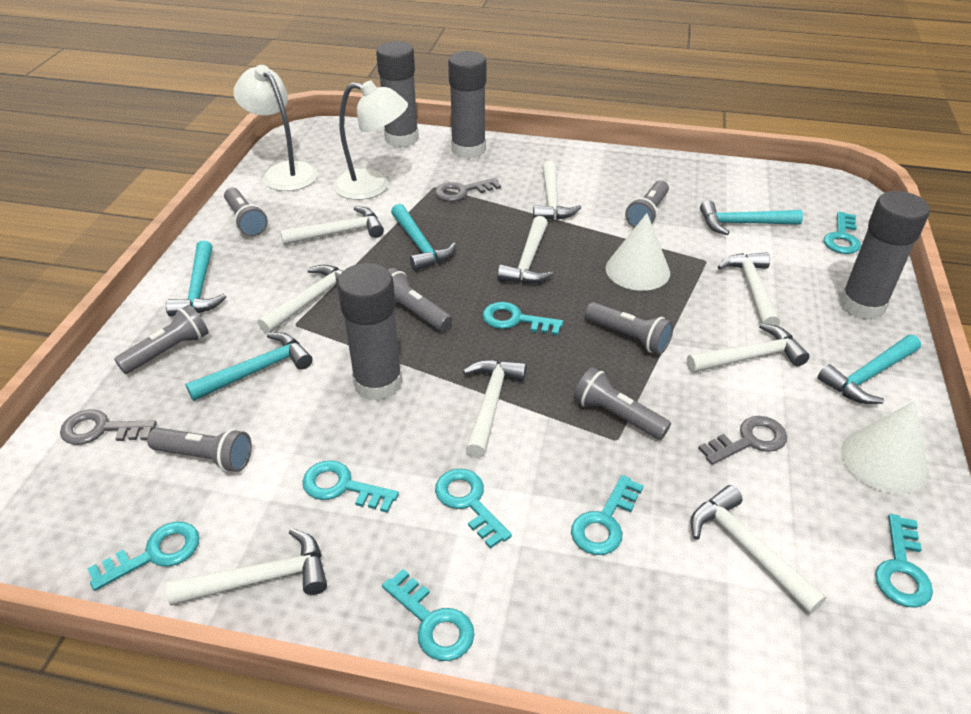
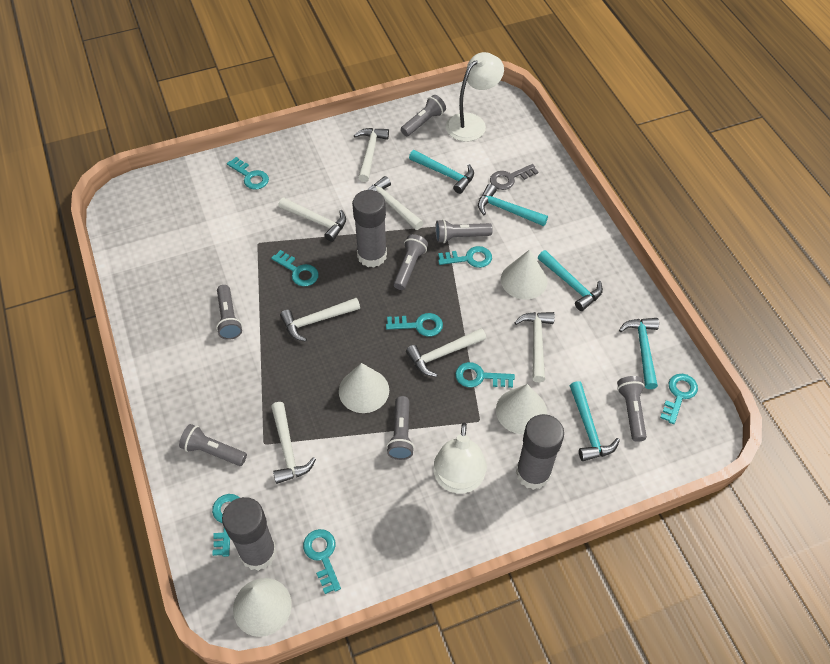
grey glue stick: [337,263,403,401] [376,41,419,147] [448,51,487,159] [840,191,930,320] = 4 -> [222,497,277,571] [352,190,387,268] [516,414,564,490] = 3
grey key: [60,409,157,445] [435,178,501,202] [698,416,787,465] = 3 -> [490,164,538,190] = 1
white cone: [606,213,670,291] [841,401,928,494] = 2 -> [233,578,292,637] [339,363,389,413] [496,384,547,434] [501,249,548,300] = 4
white hammer: [166,528,327,606] [258,265,343,334] [280,206,384,245] [463,360,527,458] [497,216,553,284] [533,161,581,220] [687,323,810,373] [690,485,826,614] [718,252,780,326] = 9 -> [271,402,316,484] [278,197,346,242] [280,298,360,342] [354,128,389,182] [368,176,423,230] [406,328,486,377] [514,312,555,382] = 7

